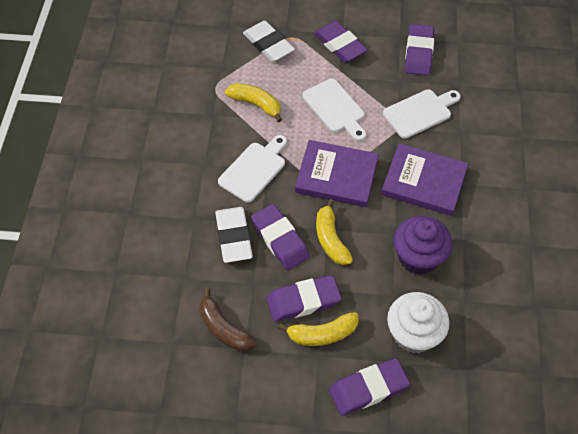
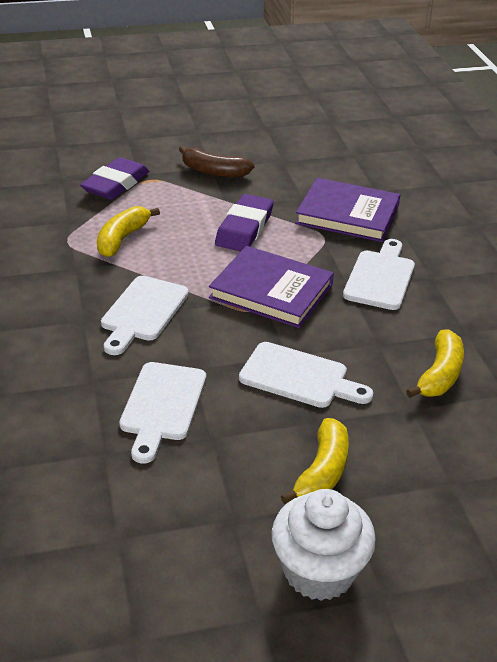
purple cupcake: [394,216,452,275] = 1 -> none = 0
purple eraser: [251,204,310,270] [266,275,341,322] [314,21,367,62] [329,358,410,416] [405,24,434,76] = 5 -> [80,157,149,200] [215,194,274,251] = 2
white cutting board: [218,135,287,203] [303,78,366,141] [383,89,461,139] = 3 -> [101,276,189,355] [119,362,206,464] [239,342,373,408] [343,239,415,310] = 4
white eraser: [215,207,253,263] [243,21,295,62] = 2 -> none = 0

